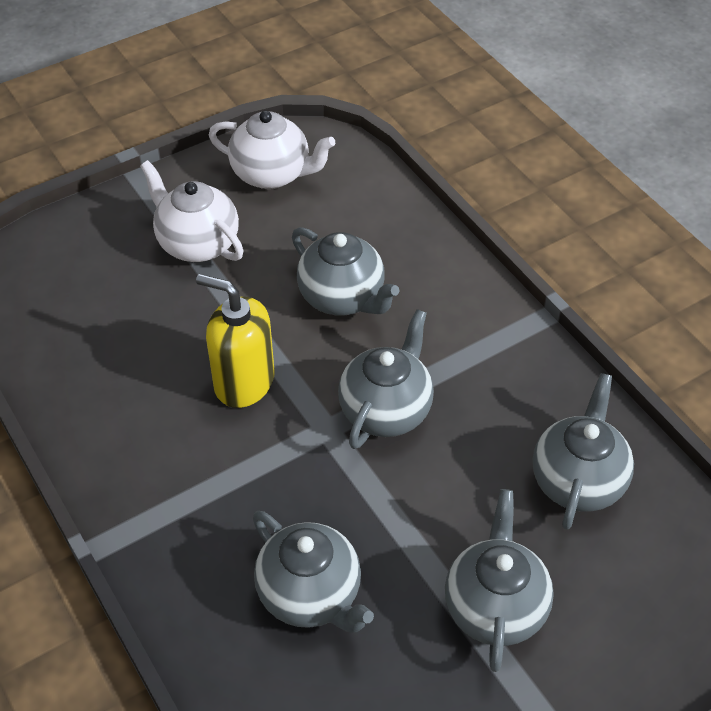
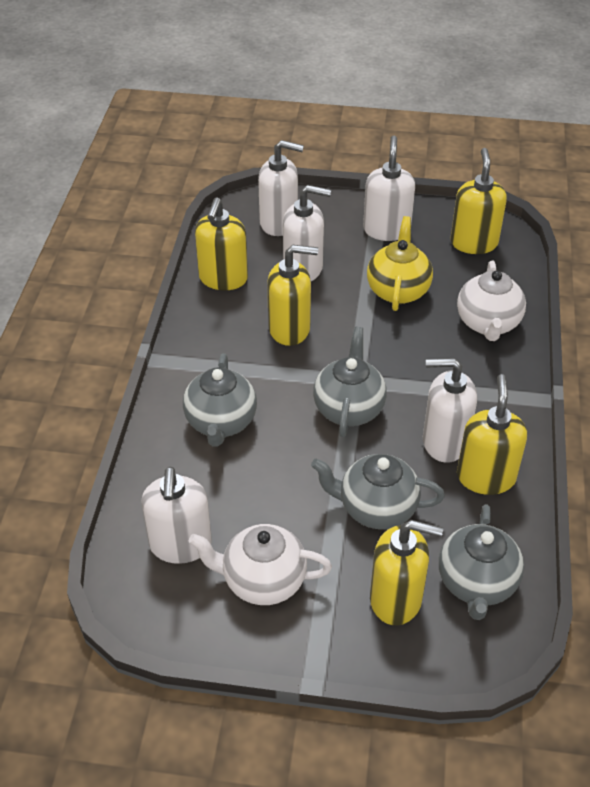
grey teapot: [253,511,374,632] [292,227,399,315] [338,309,434,449] [445,489,554,672] [532,373,634,530] = 5 -> [183,353,257,447] [311,454,445,529] [313,327,387,437] [439,504,524,620] = 4
white soap dispenser: none = 0 -> [141,467,212,564] [258,140,304,236] [283,185,331,281] [363,136,415,241] [423,358,477,463] = 5
yellow soap dispenser: [196,274,274,408] = 1 -> [195,197,248,290] [267,245,318,346] [370,520,443,625] [450,148,507,254] [457,374,527,495] = 5
yellow teapot: none = 0 -> [367,216,433,311] = 1

